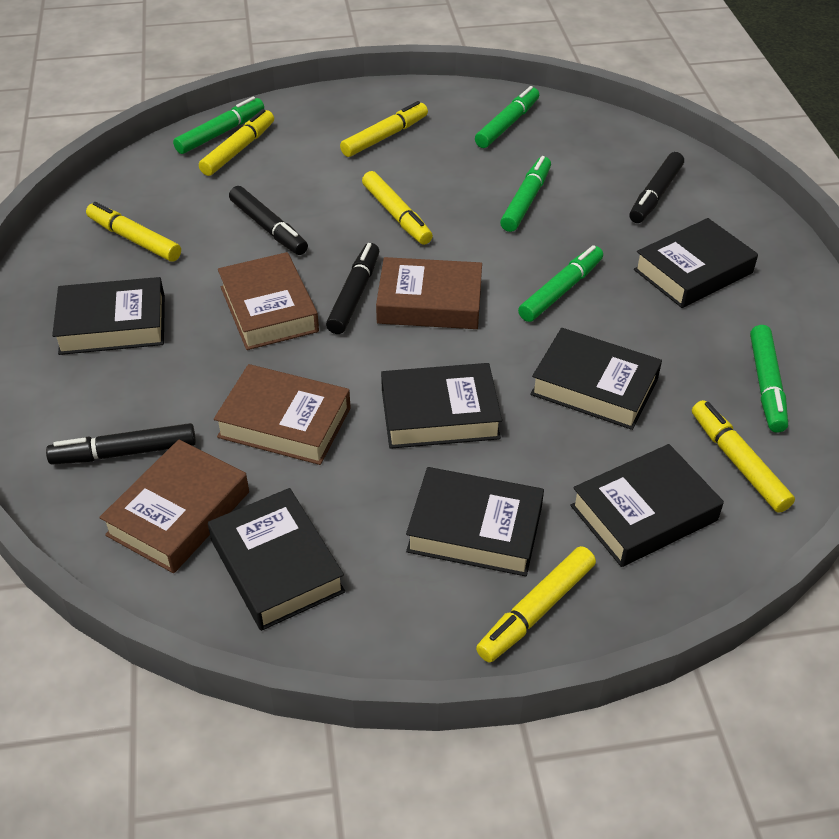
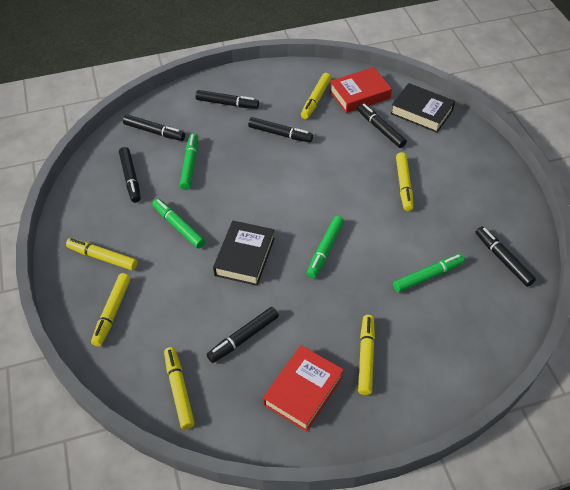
black book: [52,277,165,355] [208,488,345,631] [381,363,502,449] [406,467,544,576] [530,328,662,430] [570,444,724,567] [634,218,758,308] = 7 -> [213,221,275,286] [390,83,455,133] = 2
black marker: [46,423,196,464] [229,186,308,255] [326,243,379,334] [629,152,684,223] = 4 -> [119,147,141,203] [123,114,185,141] [196,90,259,109] [207,307,279,363] [248,117,313,143] [357,104,407,148] [476,226,536,287] = 7
brown book: [99,440,249,573] [214,364,351,465] [218,252,319,350] [376,257,482,329] = 4 -> none = 0
green marker: [173,97,264,154] [475,86,539,148] [500,156,551,232] [518,245,603,322] [750,325,788,433] = 5 -> [152,199,205,248] [180,134,198,190] [307,216,344,278] [393,254,465,293] = 4
red book: none = 0 -> [263,345,344,432] [329,67,392,113] = 2

